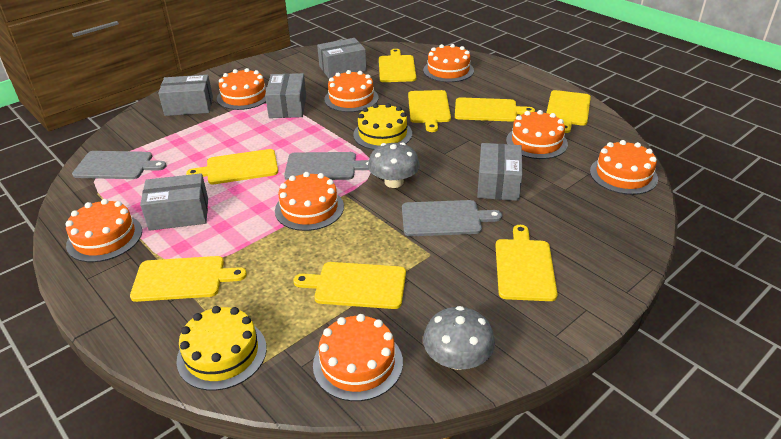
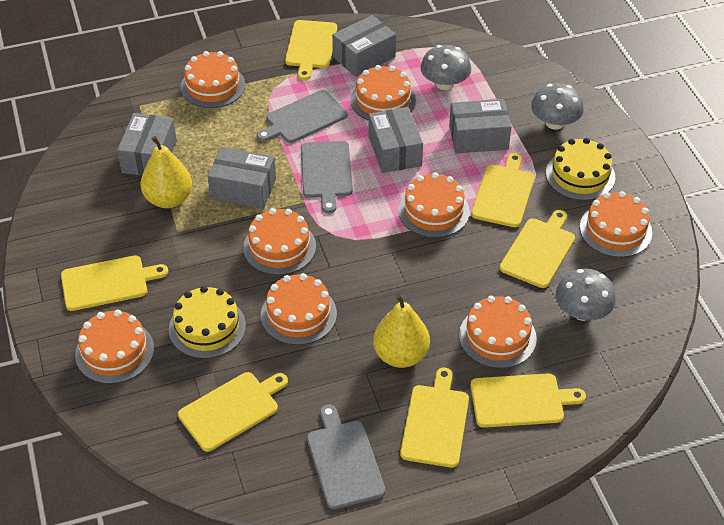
grey mushroom: [368,142,420,188] [423,306,495,370] = 2 -> [421,45,471,90] [531,83,584,130] [556,269,616,321] = 3
yellow cutting board: [130,256,247,302] [186,149,278,184] [293,262,406,309] [379,49,416,82] [408,90,451,132] [455,97,535,122] [495,225,557,301] [546,90,591,133] = 8 -> [61,255,168,311] [178,372,288,452] [285,20,337,80] [400,368,469,468] [470,373,586,428] [471,153,534,227] [500,210,575,288] = 7
yellow pear: none = 0 -> [141,136,192,208] [373,294,430,368] = 2

